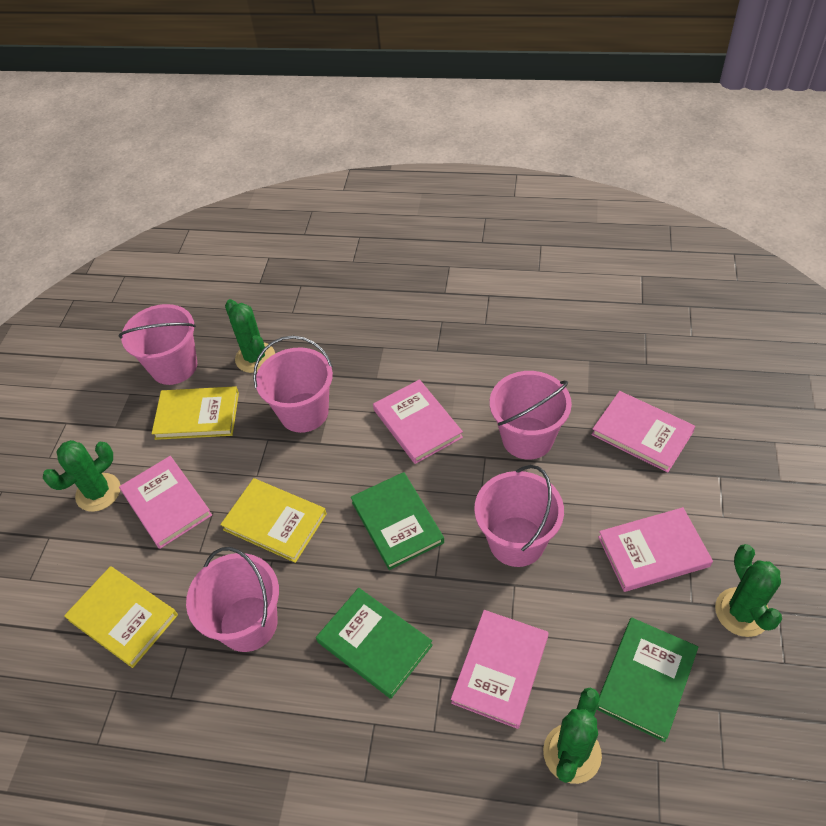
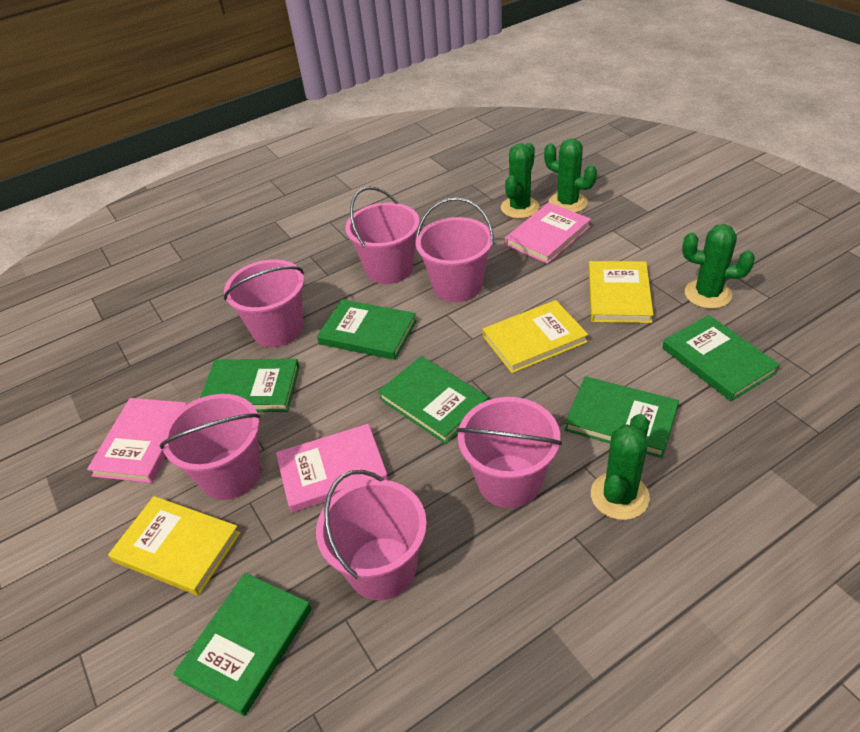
green book: [316,588,433,699] [351,472,444,570] [596,617,698,742] = 3 -> [173,573,312,716] [200,359,300,412] [317,299,417,360] [378,356,489,444] [565,376,679,458] [662,315,780,401] = 6
pink book: [119,456,212,549] [373,379,463,464] [451,610,548,729] [591,391,695,473] [598,507,713,592] = 5 -> [87,398,187,483] [276,424,389,513] [505,203,591,264] = 3
pink bucket: [119,304,197,385] [186,547,279,652] [253,336,333,433] [474,465,564,567] [490,371,572,460] = 5 -> [159,394,261,500] [224,259,304,347] [316,470,427,600] [345,186,420,284] [416,198,494,302] [456,397,562,508] = 6

